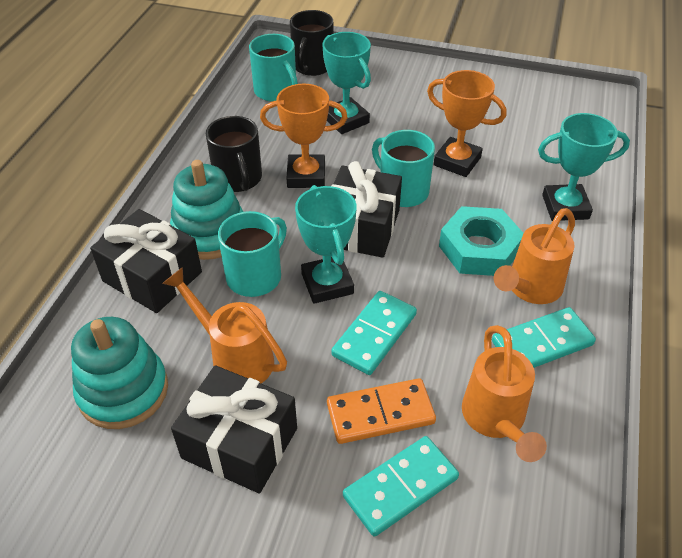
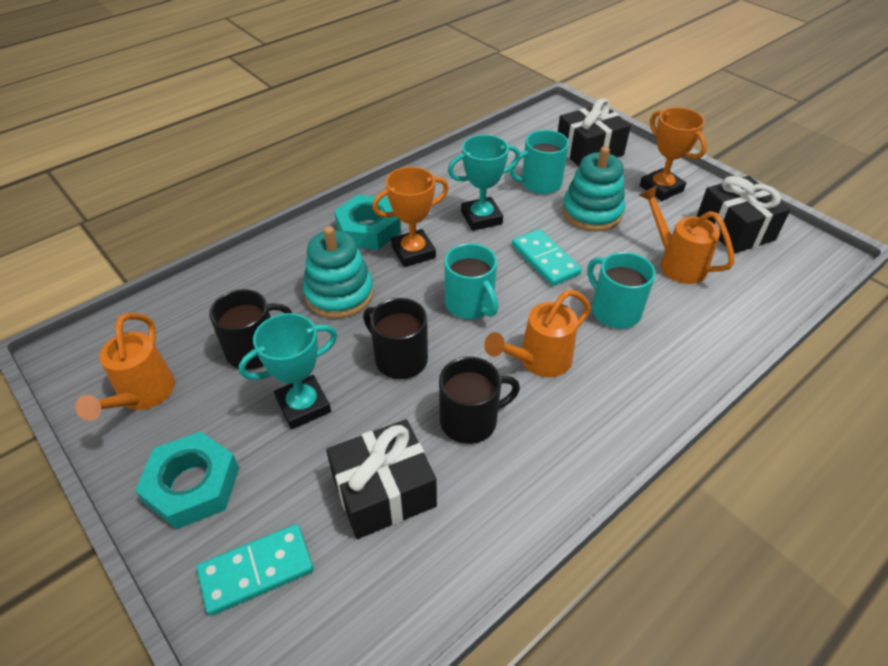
black mug: [206,116,262,192] [290,10,333,76] = 2 -> [209,289,292,370] [363,298,428,379] [439,357,520,444] = 3
orange domino: [327,378,436,444] = 1 -> none = 0
turquoise domino: [331,291,417,375] [343,436,459,537] [492,307,596,368] = 3 -> [197,524,314,616] [512,229,582,286] = 2
turquoise nut: [439,206,523,276] = 1 -> [135,431,239,529] [334,195,401,250] = 2
turquoise trophy: [295,185,357,304] [322,32,371,134] [538,113,630,221] = 3 -> [238,313,337,429] [448,135,520,231] = 2

